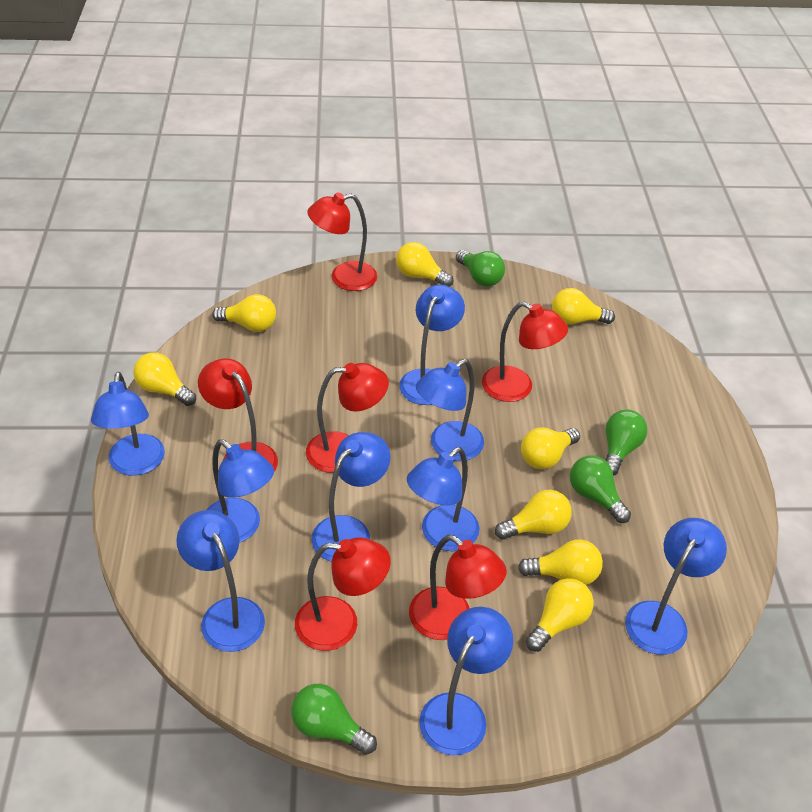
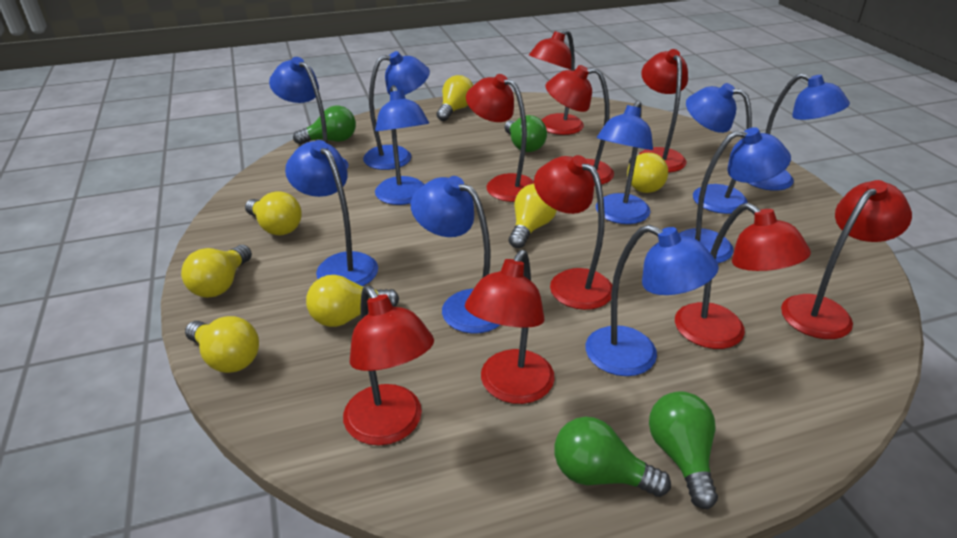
blue lamp: [91,372,165,476] [176,510,265,652] [207,439,274,543] [311,432,391,562] [399,285,465,405] [407,447,479,551] [416,359,484,461] [419,607,513,755] [625,518,727,655] = 9 -> [269,57,349,169] [285,140,378,286] [363,51,430,170] [375,85,429,205] [411,176,500,333] [585,225,719,376] [596,100,653,224] [679,127,791,263] [686,83,752,214] [748,73,850,191] = 10
red lamp: [198,358,278,471] [295,537,391,651] [306,363,389,473] [307,192,377,291] [409,535,507,640] [482,301,568,402] = 6 -> [343,285,434,446] [465,250,555,404] [466,74,534,202] [529,30,584,135] [534,155,612,310] [545,65,614,186] [638,49,688,172] [675,203,811,349] [781,180,912,339] = 9
yellow light bulb: [133,353,196,406] [212,294,276,332] [396,242,453,287] [495,490,572,540] [518,539,603,585] [521,427,580,469] [526,578,594,652] [552,288,615,325] = 8 -> [181,245,252,298] [185,316,259,373] [245,191,302,236] [306,275,399,327] [437,75,473,121] [509,184,557,248] [627,153,668,193] = 7

